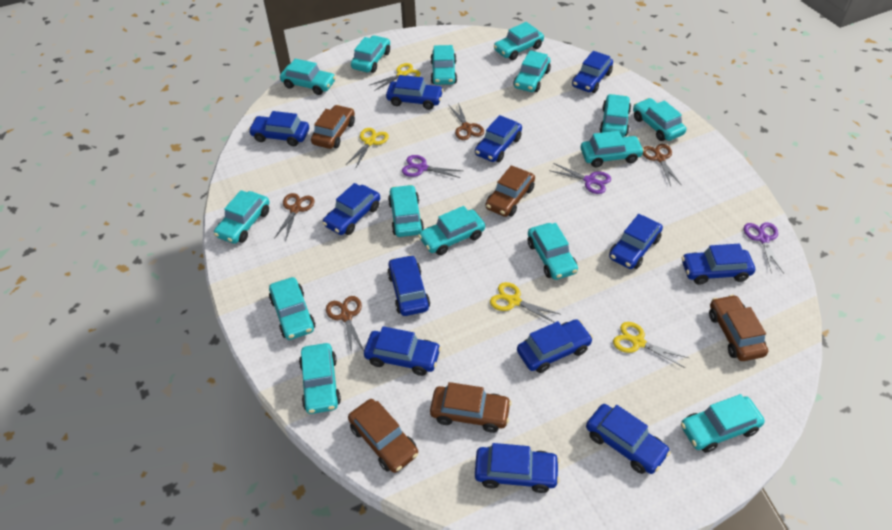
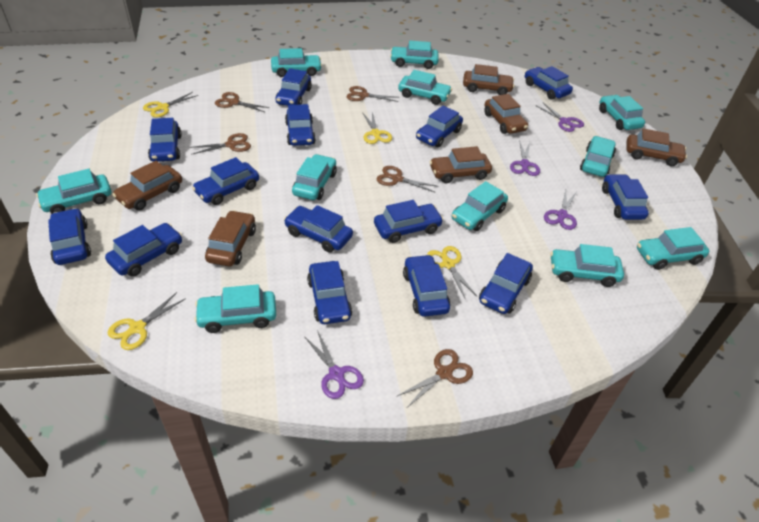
blue car: [248,111,309,146] [322,183,380,235] [364,326,441,376] [386,75,443,110] [387,255,430,316] [475,115,522,162] [475,443,560,493] [517,319,593,373] [572,51,613,93] [586,404,671,474] [609,214,663,269] [682,244,755,285] = 12 -> [48,208,91,265] [105,223,182,277] [148,118,182,162] [192,157,259,205] [275,69,312,106] [284,205,353,253] [285,104,316,146] [307,261,352,324] [374,200,443,243] [403,254,450,317] [416,106,463,148] [479,253,533,314] [525,66,573,100] [602,174,649,220] = 14
brown car: [311,105,355,149] [348,399,418,473] [430,382,512,433] [485,165,535,217] [709,295,768,361] = 5 -> [112,161,182,210] [205,210,256,266] [429,146,492,183] [463,64,514,95] [484,94,528,134] [627,128,687,166] = 6
brown scissors: [274,193,315,242] [326,296,364,356] [449,103,484,140] [643,144,682,186] = 4 -> [189,133,251,155] [215,92,270,112] [347,86,398,102] [376,166,439,192] [396,349,473,408] = 5
purple scissors: [402,155,463,178] [549,163,611,194] [744,223,784,274] = 3 -> [304,330,364,399] [510,140,540,176] [537,102,584,132] [544,190,577,230] = 4
turquoise car: [214,190,270,244] [269,277,315,340] [280,59,336,95] [299,343,341,414] [351,35,390,73] [388,185,424,237] [418,206,485,255] [431,45,457,85] [494,22,544,60] [513,50,551,92] [528,223,578,280] [581,131,644,167] [599,94,631,137] [633,98,686,141] [681,394,765,453] = 15 -> [36,169,111,214] [194,284,276,333] [271,48,322,77] [292,154,337,200] [390,41,439,69] [398,70,452,105] [452,181,508,231] [550,244,624,287] [580,136,616,177] [599,95,645,130] [637,227,709,270] = 11

